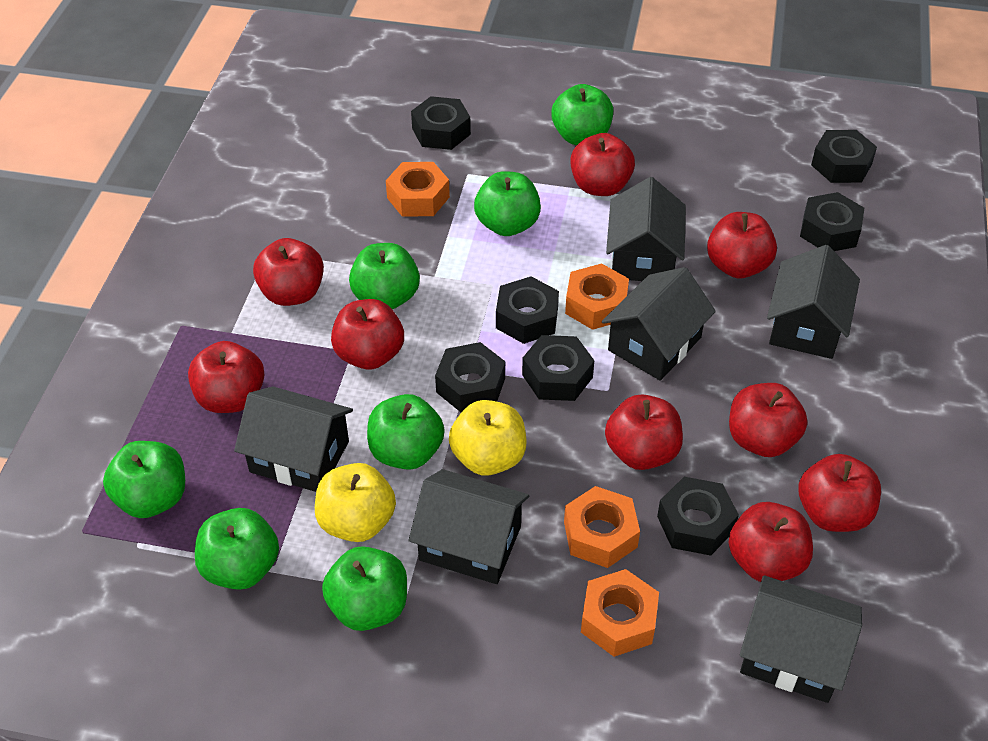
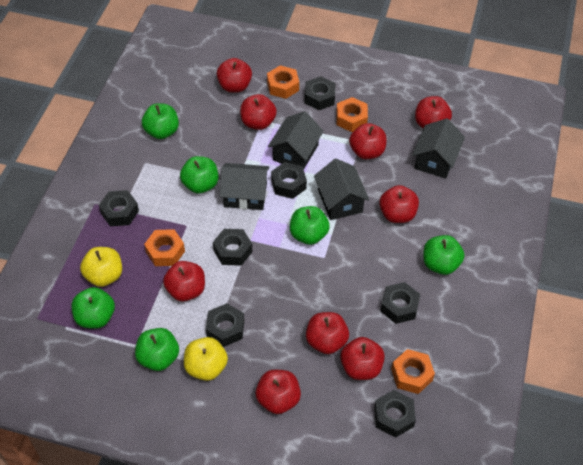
black house: [234,386,353,492] [409,469,529,584] [602,267,716,381] [606,177,686,281] [740,575,862,703] [767,245,860,359] = 6 -> [220,163,269,210] [268,111,324,169] [314,159,369,220] [412,118,465,178] = 4
green apple: [103,441,185,518] [195,508,279,590] [322,546,407,631] [349,243,420,309] [367,394,445,470] [474,171,541,236] [551,84,613,145] = 7 -> [72,287,115,329] [135,328,179,371] [142,103,179,139] [180,156,218,194] [290,206,330,245] [423,235,464,275] = 6

